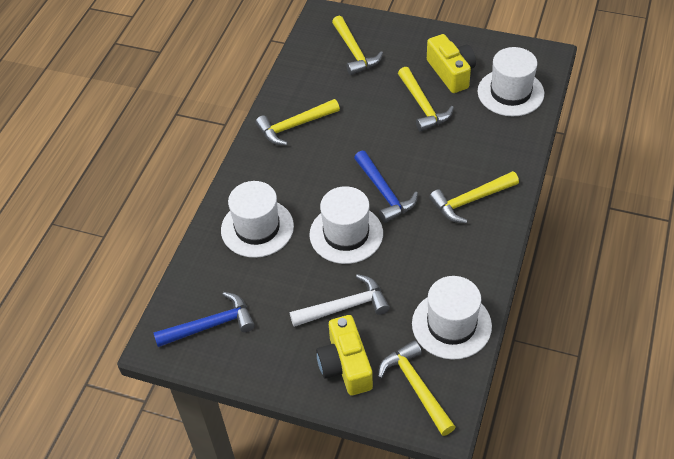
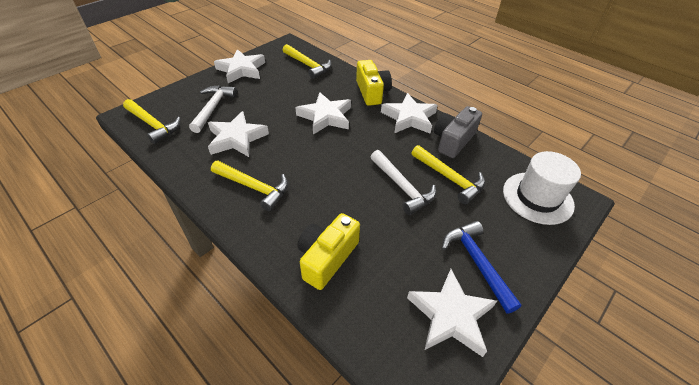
blue hammer: [153,292,255,347] [354,151,418,223] = 2 -> [442,221,521,314] = 1
grey camera: none = 0 -> [434,106,482,158] = 1
white hammer: [290,274,390,327] = 1 -> [189,86,237,133] [371,150,436,215] = 2
white hat: [221,181,294,258] [309,186,383,264] [412,276,492,360] [477,47,544,116] = 4 -> [503,151,581,225] = 1
white star: none = 0 -> [208,111,269,157] [214,49,265,83] [295,92,351,135] [381,93,438,134] [407,269,497,357] = 5
yellow hammer: [256,99,340,145] [332,16,383,75] [378,340,455,436] [398,67,454,132] [430,171,519,223] = 5 -> [123,99,180,144] [211,161,288,211] [283,44,332,79] [411,145,485,204] = 4

